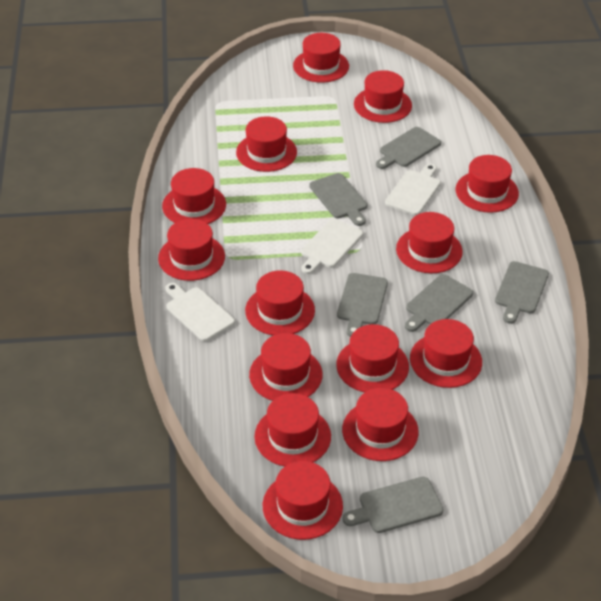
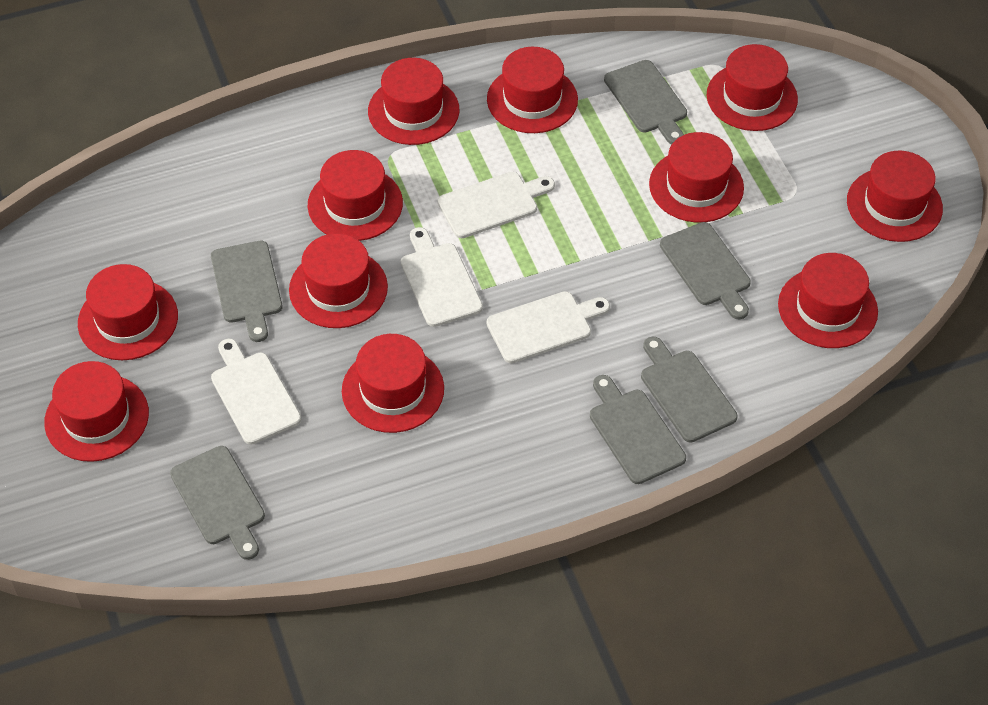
red hat: [158,219,225,281] [162,168,226,224] [236,116,297,172] [245,270,315,335] [249,333,323,401] [254,393,331,466] [263,461,343,540] [293,33,349,83] [336,324,409,392] [342,388,419,461] [354,70,412,123] [396,212,463,273] [410,319,482,388] [456,155,519,213] = 14 -> [44,361,149,462] [78,264,178,360] [289,233,388,328] [308,150,403,241] [342,334,444,433] [368,58,459,145] [487,47,578,133] [649,132,744,222] [707,44,798,131] [778,253,878,348] [847,151,943,242] = 11
white cutting board: [165,283,235,341] [301,219,363,274] [385,164,441,215] = 3 -> [211,339,301,445] [401,227,483,327] [438,172,555,238] [487,291,610,363] = 4

